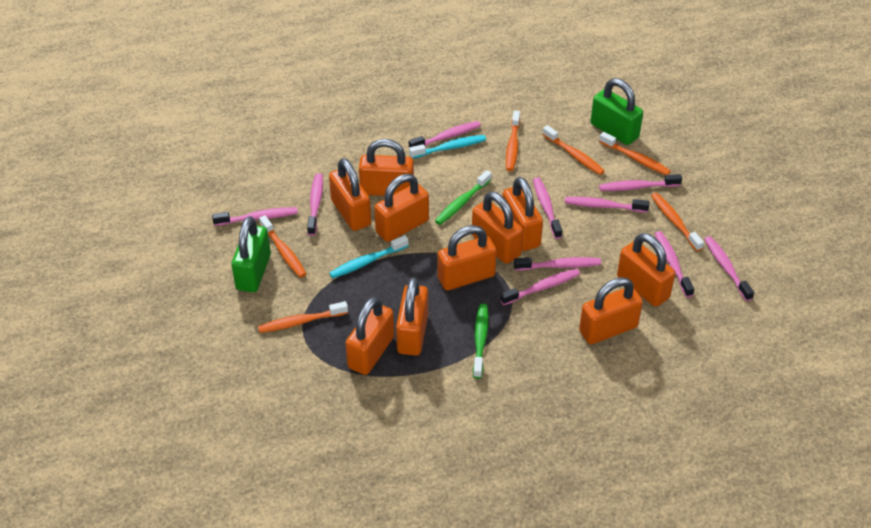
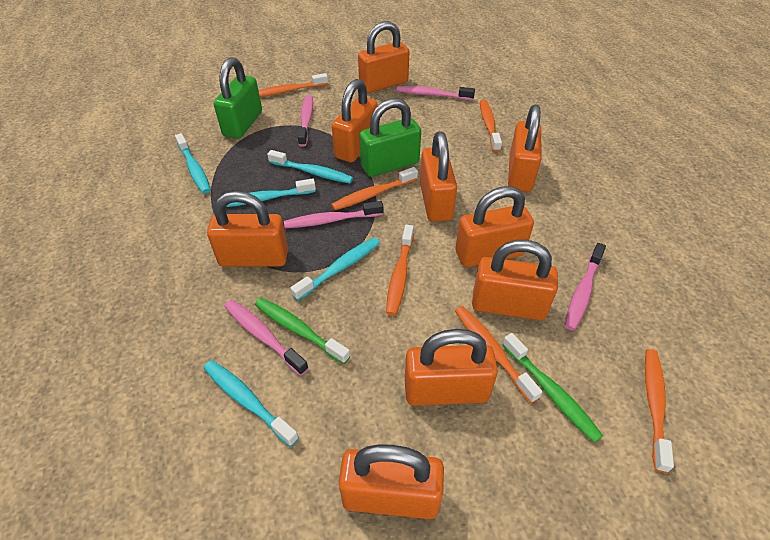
orange padlock: [329,158,371,231] [345,297,394,375] [359,139,414,196] [374,174,429,242] [396,277,428,356] [438,225,497,290] [472,192,523,264] [502,177,543,251] [579,277,643,344] [617,233,675,307] = 10 -> [207,191,288,267] [332,79,378,162] [339,444,444,519] [358,21,409,93] [405,329,498,406] [420,131,457,222] [455,186,534,267] [472,240,558,320] [508,105,542,192] = 9
pink toothbrush: [212,207,298,226] [307,174,323,236] [409,121,481,148] [500,269,580,305] [514,257,601,271] [533,177,563,239] [565,197,649,212] [599,174,682,191] [655,231,694,297] [704,236,754,301] = 10 -> [224,299,309,376] [284,201,383,228] [298,95,313,147] [396,86,475,100] [564,243,606,331] = 5
turquoise toothbrush: [329,235,409,279] [409,135,486,158] = 2 -> [175,133,211,193] [204,360,299,447] [226,178,316,207] [267,150,353,183] [290,237,380,301] = 5

